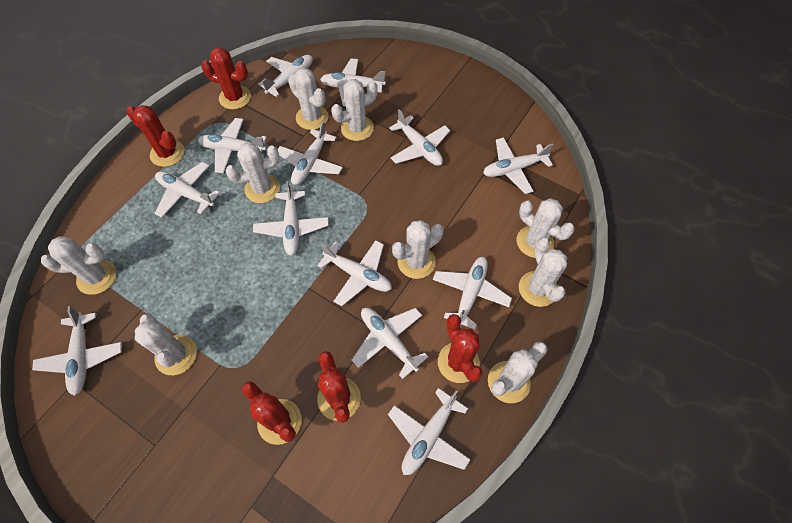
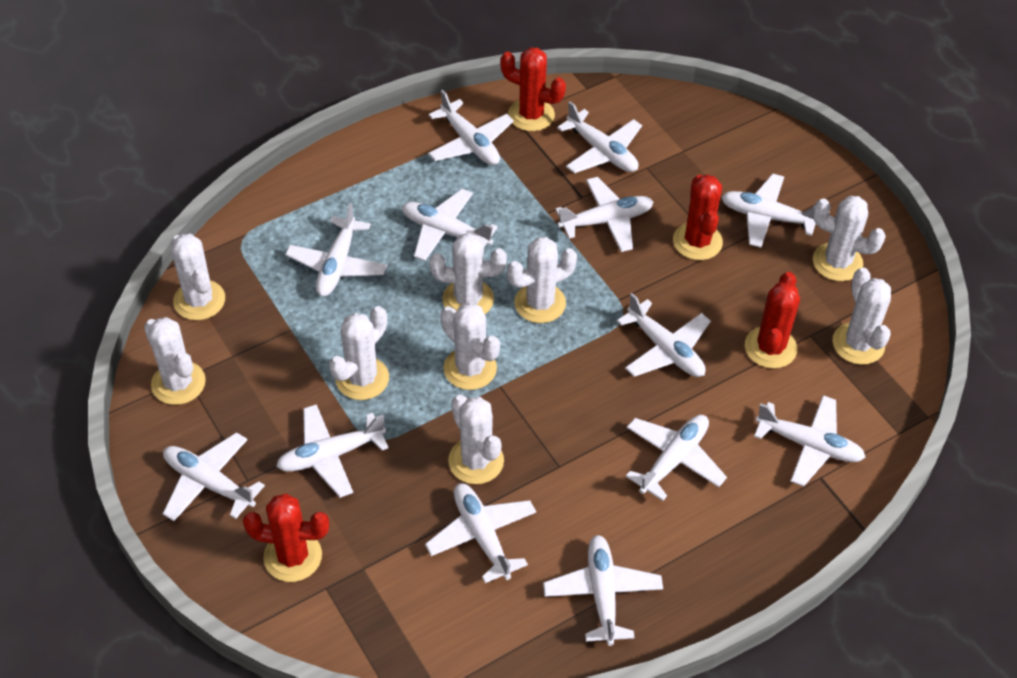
red cactus: [126,105,185,167] [201,47,251,110] [241,381,302,445] [317,351,361,423] [438,314,483,383] = 5 -> [243,493,329,582] [500,47,566,131] [673,174,723,260] [745,272,800,369] = 4

